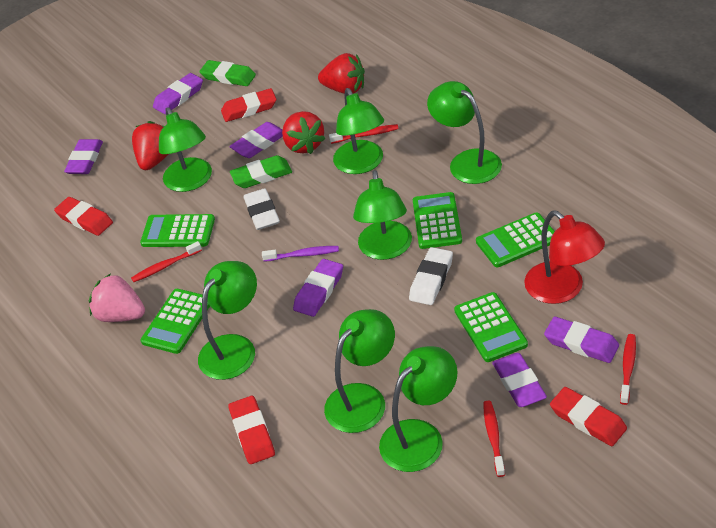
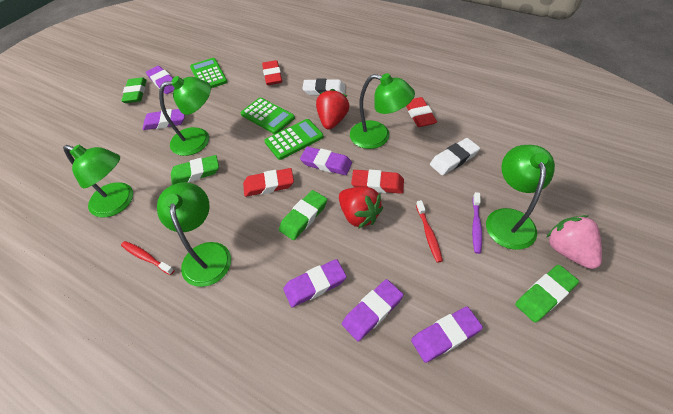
green calculator: [140,214,215,247] [140,289,210,354] [413,192,462,249] [454,292,528,362] [476,213,555,267] = 5 -> [190,58,227,88] [240,97,295,134] [264,119,324,160] = 3
green eraser: [200,60,256,86] [230,155,292,188] = 2 -> [121,77,146,103] [171,155,219,185] [279,190,327,240] [515,265,579,323] = 4
green lamp: [159,107,212,192] [198,261,257,380] [324,309,395,433] [333,88,384,174] [353,170,412,260] [379,346,457,472] [427,81,502,184] = 7 -> [63,145,133,217] [157,182,231,287] [159,76,211,156] [350,73,415,149] [486,145,555,250] = 5
red lamp: [524,210,605,304] = 1 -> none = 0
red strawberry: [132,121,169,170] [282,111,325,154] [318,53,365,94] = 3 -> [316,89,350,130] [339,187,383,229] = 2
red toothbrush: [131,241,202,282] [329,124,399,144] [483,401,505,477] [620,334,636,405] = 4 -> [121,241,175,275] [416,200,443,263] = 2

